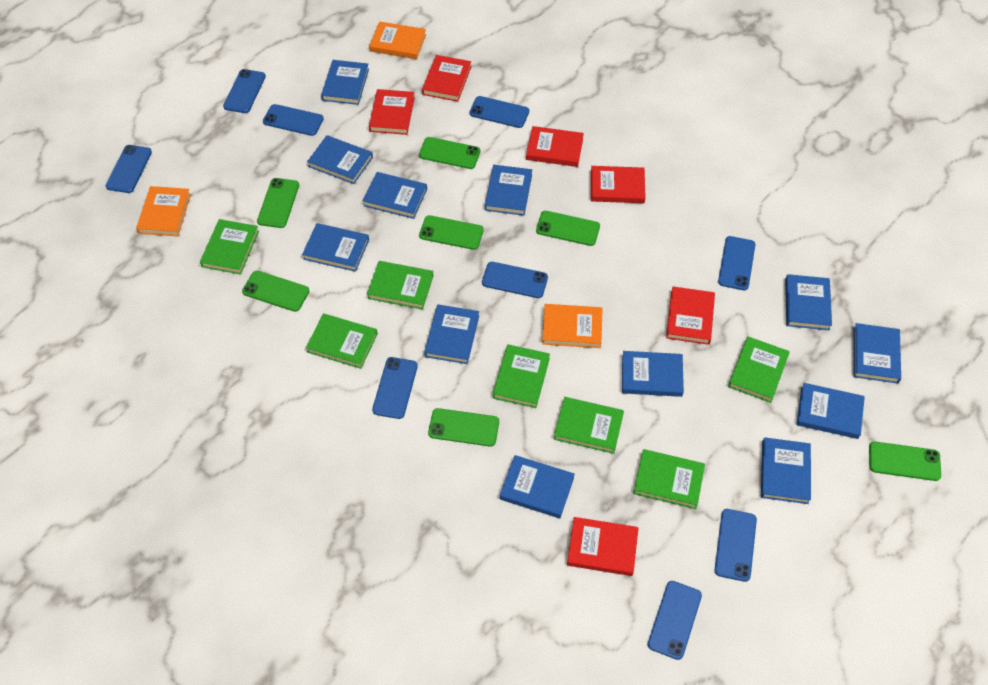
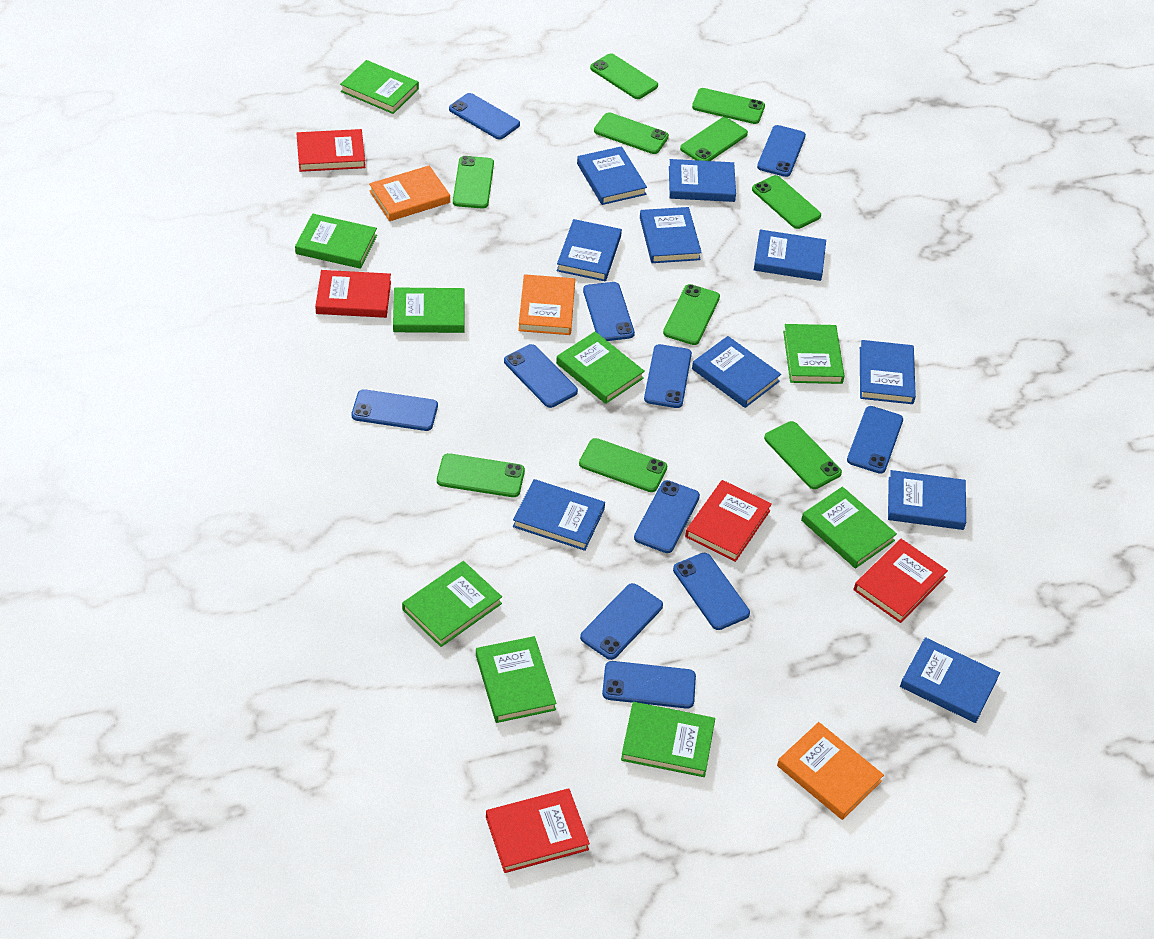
blue book: [302,223,369,272] [307,135,373,184] [321,60,369,105] [363,172,427,219] [424,304,479,364] [485,165,532,216] [500,455,575,518] [622,351,684,397] [761,437,811,504] [785,274,832,330] [796,383,865,439] [853,323,901,383] = 12 -> [513,479,605,551] [557,219,622,281] [577,146,647,205] [640,207,702,263] [669,159,736,202] [692,336,781,408] [754,229,826,281] [860,340,916,404] [888,470,966,530] [900,637,1000,723] = 10
blue phone: [106,145,152,193] [223,69,266,113] [263,104,324,136] [372,357,418,419] [469,96,529,128] [482,262,548,298] [648,581,702,660] [715,509,757,582] [718,236,755,290] = 9 -> [352,389,438,431] [449,93,520,140] [504,344,578,408] [580,583,663,660] [583,282,635,341] [602,661,696,709] [634,480,700,553] [644,344,692,408] [673,553,750,630] [757,125,806,177] [847,406,903,474] = 11
green book: [200,219,259,275] [306,313,378,369] [367,261,433,309] [493,344,550,408] [554,397,624,454] [633,449,705,509] [728,336,790,403] = 7 -> [295,214,377,269] [340,60,419,114] [393,287,465,333] [402,561,502,647] [476,636,557,723] [556,332,645,404] [621,702,715,777] [783,324,845,384] [801,487,897,569] = 9
green phone: [242,271,309,312] [257,178,299,228] [419,137,480,169] [419,215,484,250] [428,408,499,447] [536,211,600,246] [869,441,941,481] = 7 -> [437,453,525,497] [453,156,494,209] [579,438,667,492] [590,53,658,99] [594,112,669,154] [663,284,720,345] [680,117,748,161] [692,88,765,124] [752,175,821,229] [764,421,842,489] = 10
red book: [369,89,415,135] [422,55,471,102] [526,126,584,167] [567,517,639,576] [591,166,646,203] [666,286,715,345] = 6 -> [296,129,365,172] [315,270,391,318] [486,789,590,873] [685,480,772,562] [854,539,948,623] = 5

